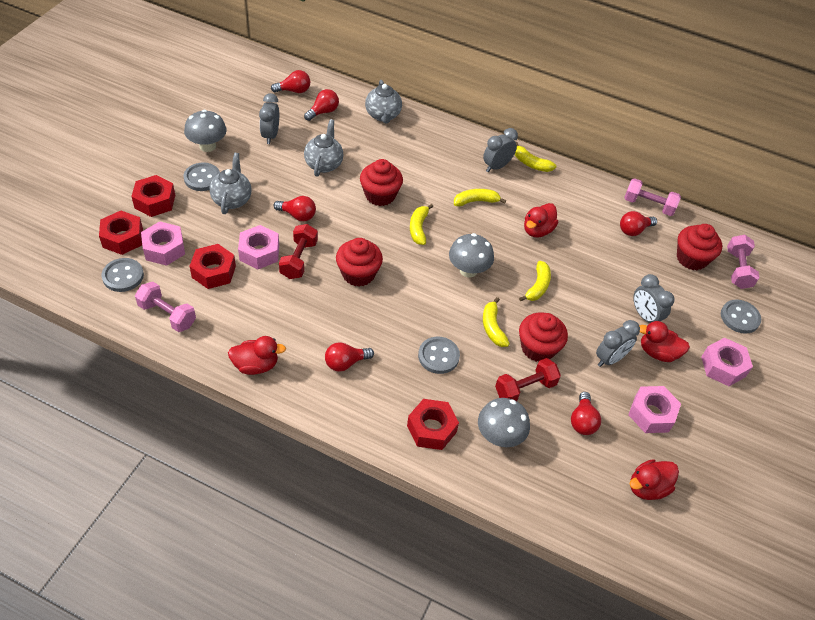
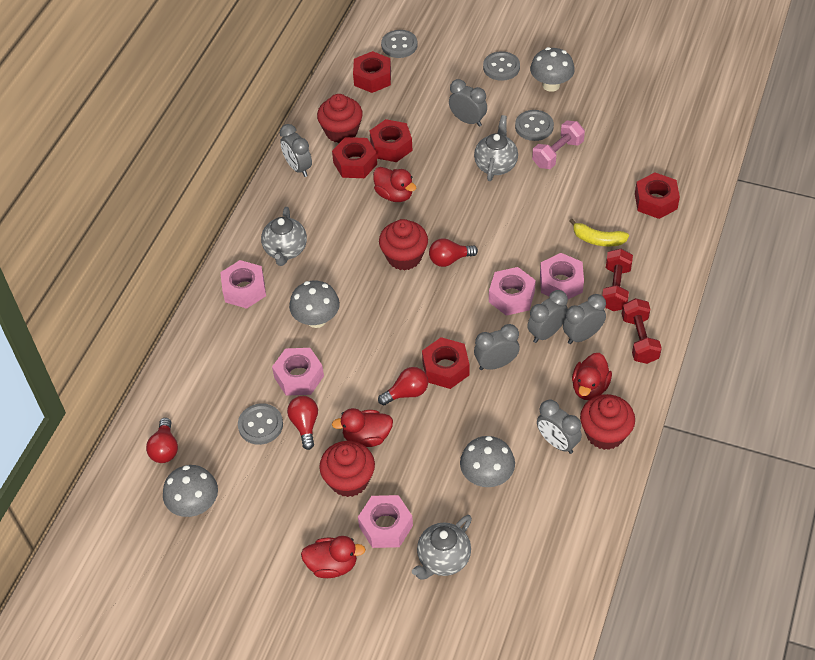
grey clock: [259,93,279,144] [483,128,518,172] [596,320,640,367] [633,274,675,323] = 4 -> [280,124,312,177] [449,79,487,127] [474,324,520,370] [527,290,568,343] [537,400,582,454] [563,294,606,344] = 6
grey mushroom: [184,110,227,152] [449,233,494,277] [478,398,530,447] = 3 -> [163,465,218,517] [289,281,340,328] [460,436,515,487] [530,47,575,92] = 4
pink dumbbell: [135,282,196,332] [624,178,681,216] [727,235,760,289] = 3 -> [532,121,585,169] = 1
pink nut: [141,221,185,266] [238,225,279,269] [628,386,681,433] [701,338,753,386] = 4 -> [220,260,266,309] [272,348,324,396] [358,495,413,548] [489,267,536,316] [540,253,584,299] = 5
red light bulb: [271,70,310,93] [273,196,316,221] [304,89,339,121] [325,342,374,372] [571,392,601,435] [620,211,657,236] = 6 -> [146,418,178,463] [287,396,318,450] [378,367,428,405] [429,238,478,267] = 4
red nut: [99,211,143,255] [131,175,175,217] [190,244,236,289] [407,399,459,450] = 4 -> [332,137,377,178] [353,51,391,93] [370,119,413,162] [422,337,469,389] [635,173,680,219] = 5
yellow banana: [410,204,433,245] [454,189,506,207] [483,297,510,347] [515,142,556,172] [519,261,551,301] = 5 -> [569,219,629,247] = 1

